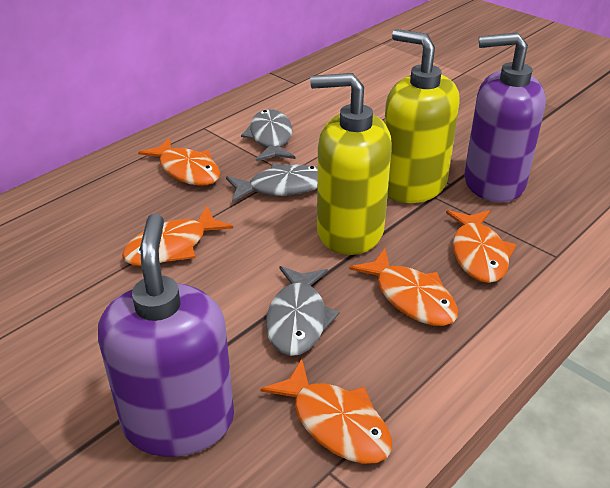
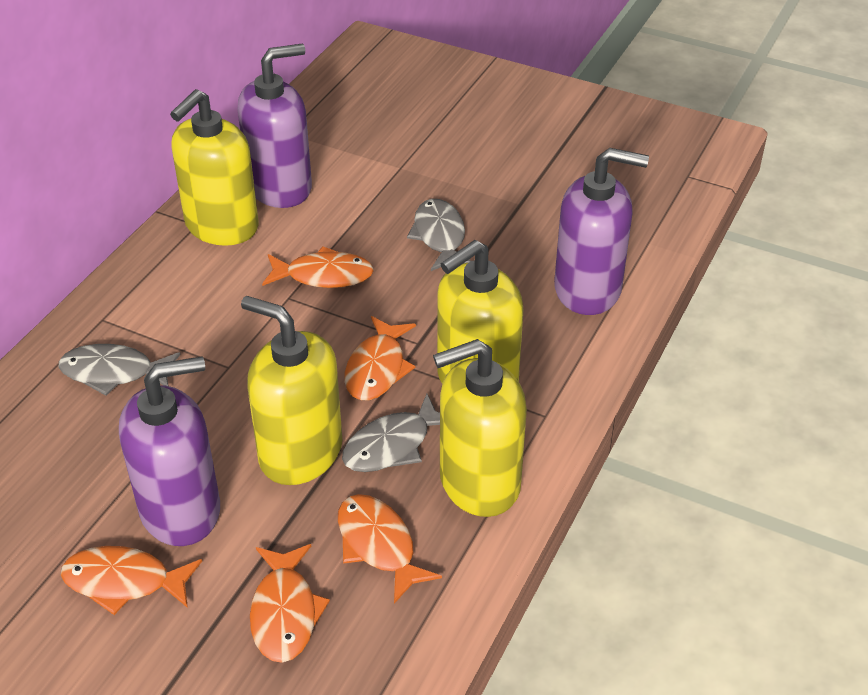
purple soap dispenser: [98,213,234,457] [464,33,546,202] = 2 -> [119,356,220,546] [237,44,312,208] [554,148,649,315] = 3
yellow soap dispenser: [310,73,392,255] [384,29,460,203] = 2 -> [170,89,259,246] [241,296,342,485] [433,339,527,517] [437,240,523,384] = 4

